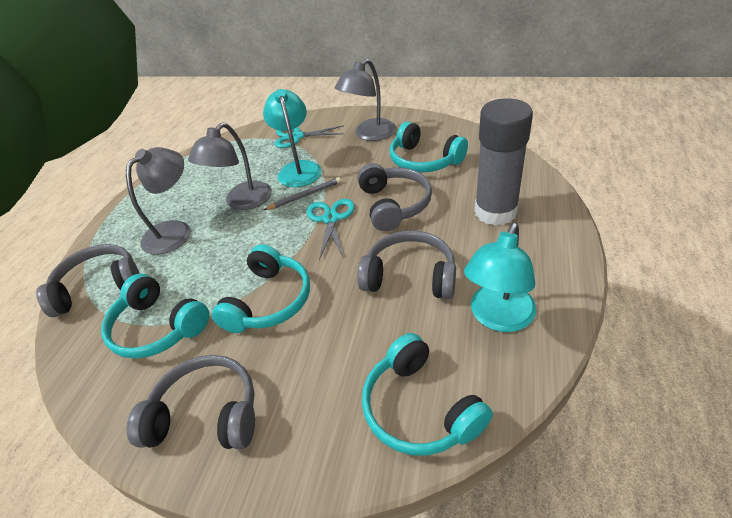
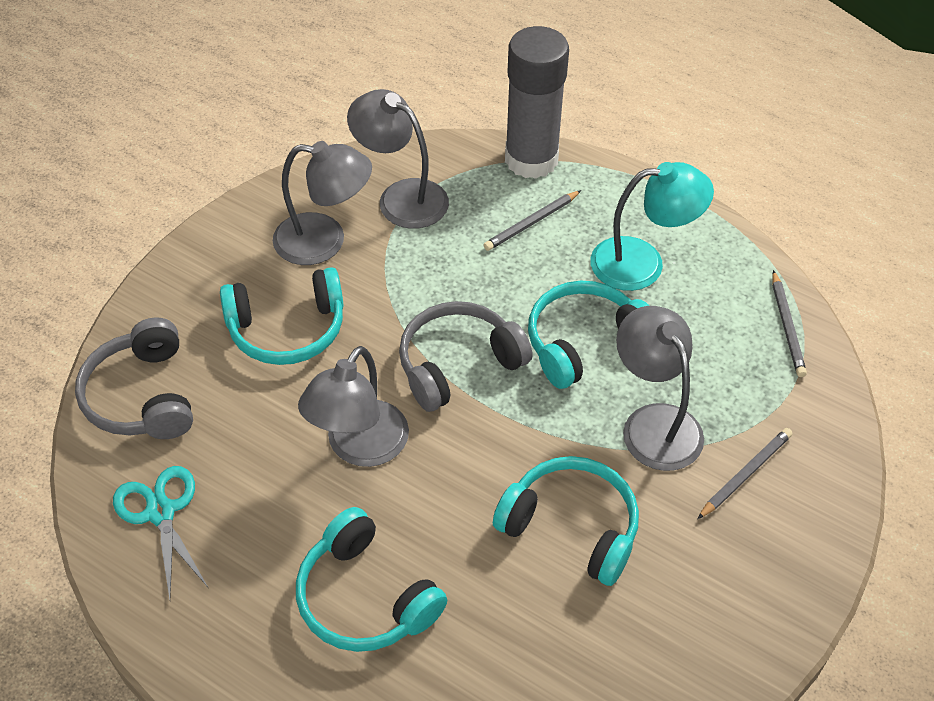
grey headphones: [36,244,140,317] [127,355,255,449] [357,163,432,231] [357,230,456,299] = 4 -> [75,317,193,439] [399,301,533,412] = 2
grey lamp: [126,147,191,255] [188,123,272,210] [335,59,396,141] = 3 -> [273,141,372,265] [298,346,409,467] [347,89,449,229] [616,306,704,471] = 4
grey pencil: [264,177,341,210] = 1 -> [484,190,581,251] [697,428,793,519] [772,270,807,377] = 3
turquoise lamp: [263,89,322,187] [464,222,537,332] = 2 -> [590,162,714,291] = 1
turquoise scissors: [275,125,344,148] [307,199,355,260] = 2 -> [113,466,208,599] = 1

